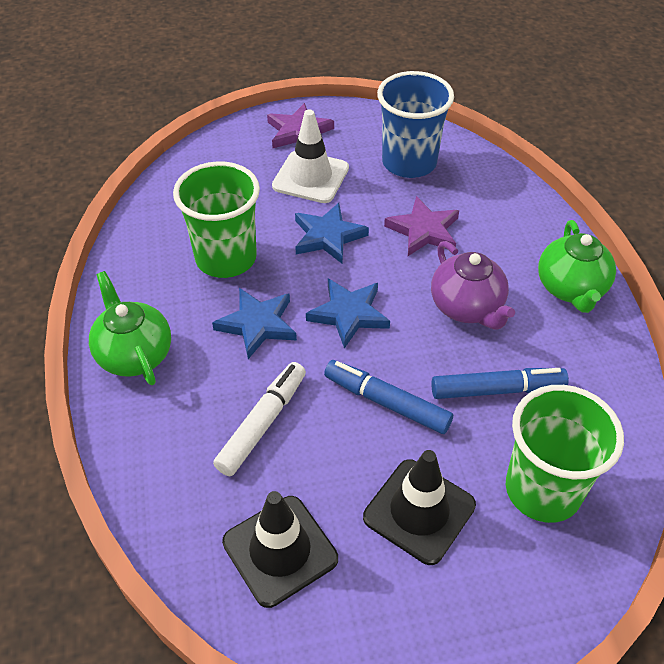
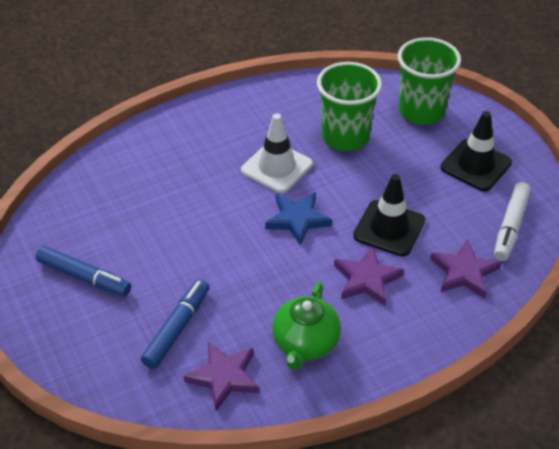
blue cup: [377,71,454,178] = 1 -> none = 0
blue star: [212,288,297,359] [295,203,369,263] [306,279,390,348] = 3 -> [265,192,332,246] = 1
green teapot: [89,271,171,385] [538,220,616,313] = 2 -> [272,282,341,370] = 1
purple star: [267,103,334,148] [384,196,459,256] = 2 -> [184,342,260,411] [334,246,404,306] [430,239,501,299] = 3
purple teapot: [431,241,515,330] = 1 -> none = 0

